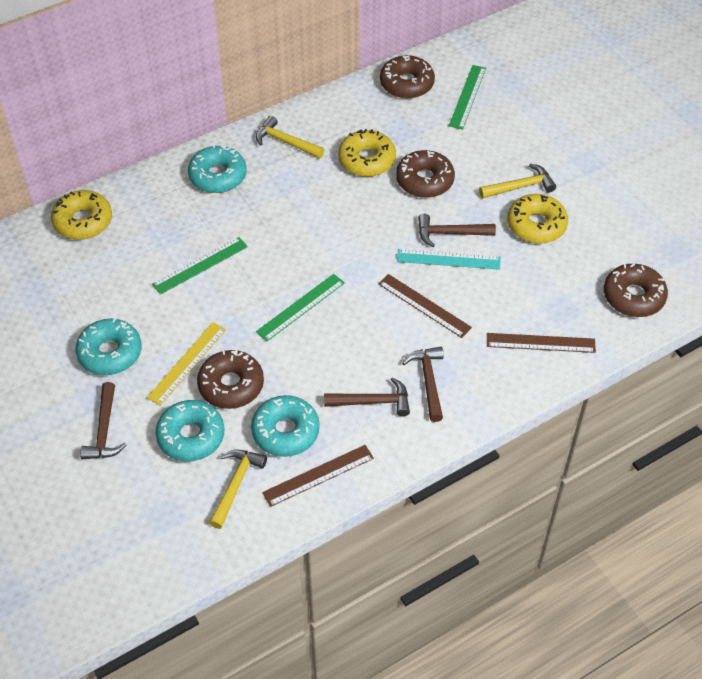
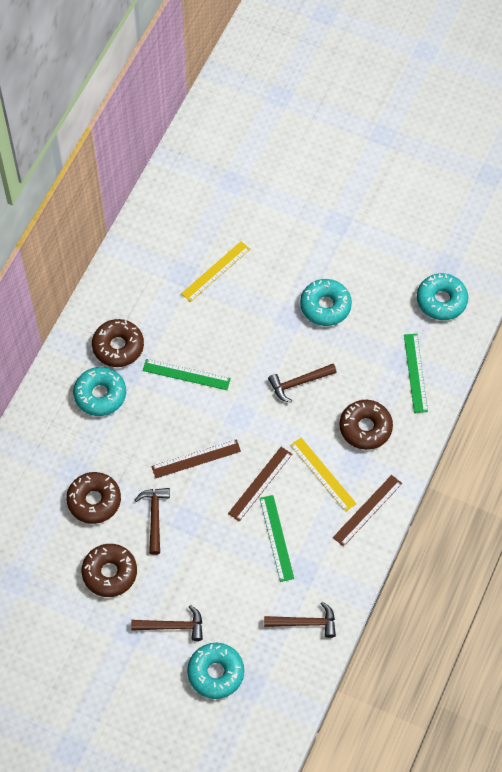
turquoise ruler: [397,249,501,270] = 1 -> none = 0
yellow donut: [51,190,112,240] [338,129,396,177] [507,194,568,244] = 3 -> none = 0
yellow hammer: [209,449,267,529] [256,116,324,159] [479,164,556,198] = 3 -> none = 0
yellow ruler: [147,322,226,406] = 1 -> [181,241,250,302] [290,438,357,512] = 2

